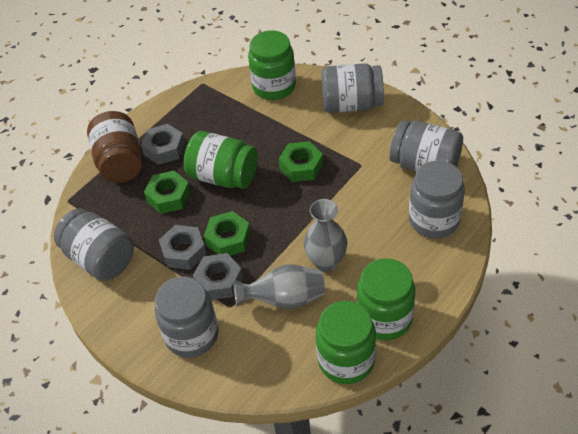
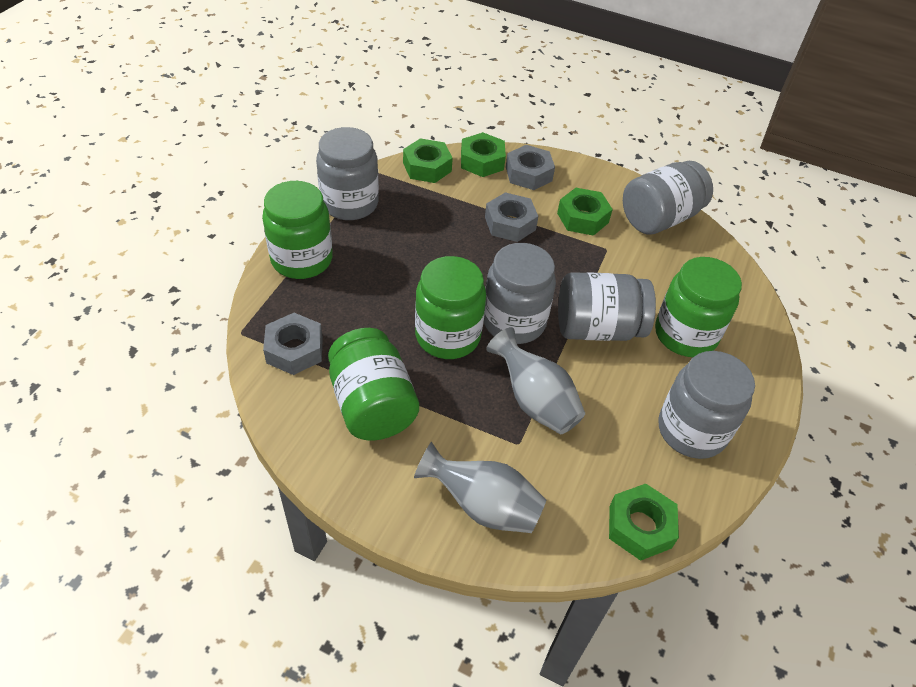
brown jar: [87,111,142,183] = 1 -> none = 0
green nut: [144,171,191,214] [204,211,251,255] [279,141,323,182] = 3 -> [403,138,453,183] [461,132,506,177] [557,188,613,236] [609,484,679,561] = 4

